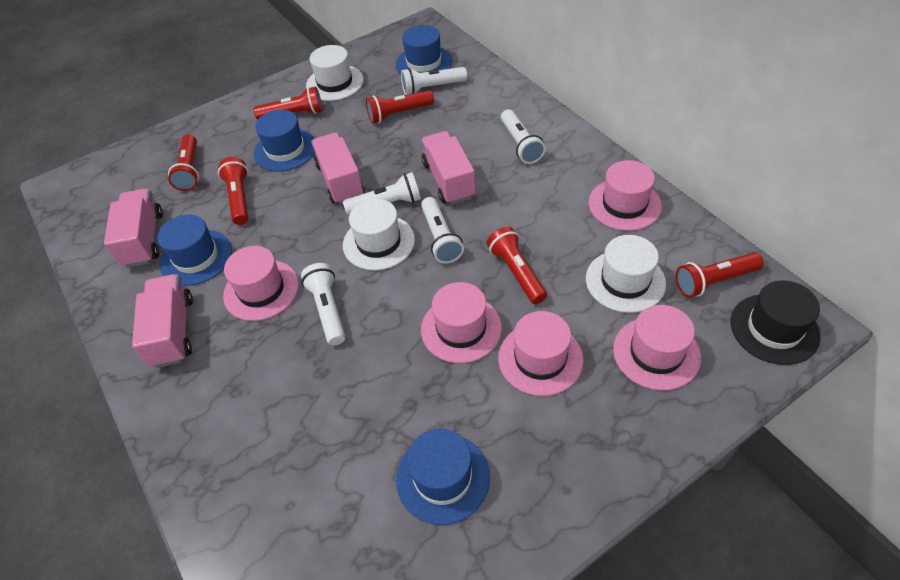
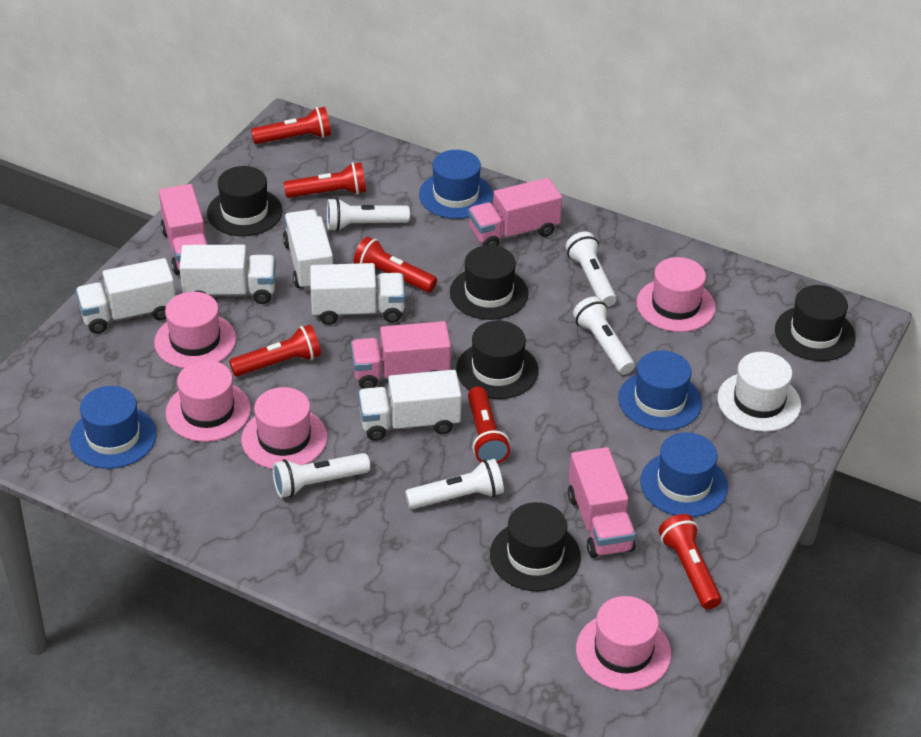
black hat: [731,281,821,365] = 1 -> [207,166,283,236] [450,245,528,320] [456,320,538,399] [490,502,581,591] [775,285,856,361] = 5
white hat: [306,45,364,101] [343,199,415,270] [586,235,666,313] = 3 -> [717,352,801,432] = 1
white truck: none = 0 -> [76,258,176,334] [179,245,276,304] [283,209,333,290] [310,263,405,325] [358,370,462,441] = 5

